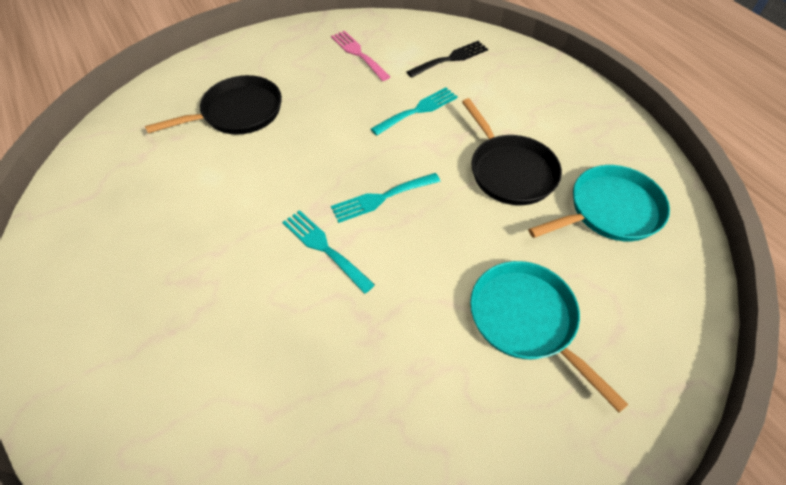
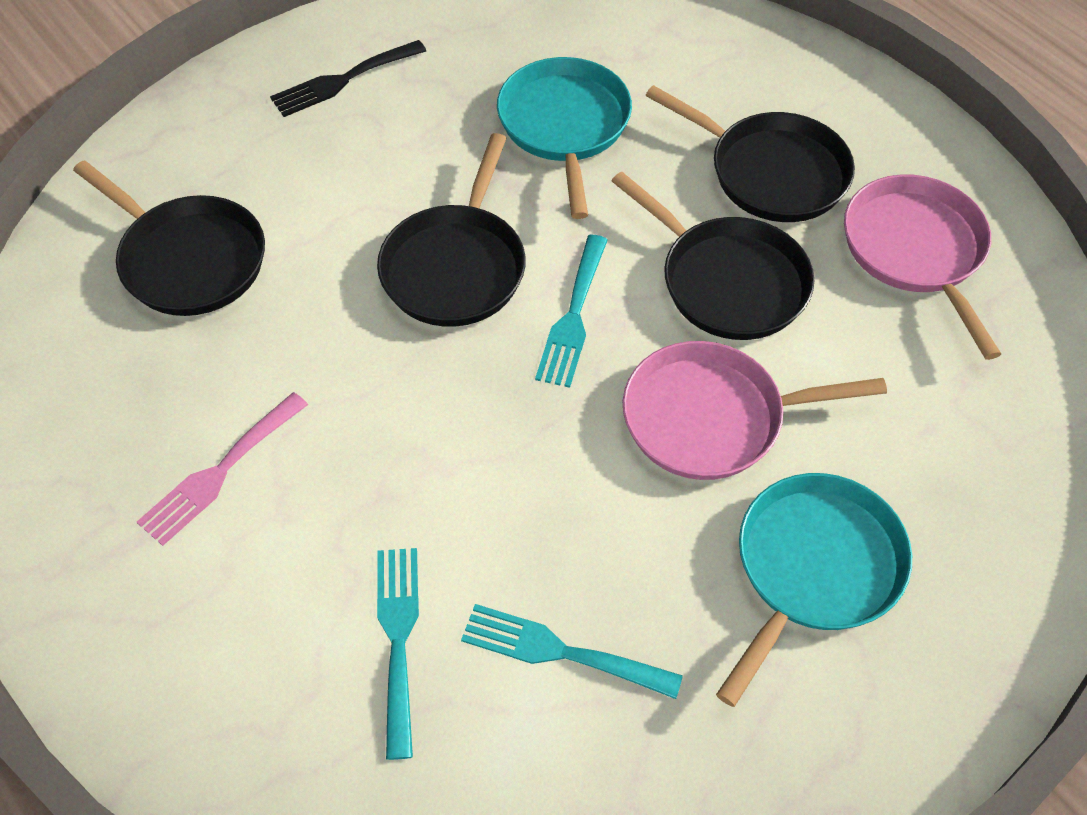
black pan: [145,75,282,135] [462,98,562,205] = 2 -> [73,160,265,316] [377,133,526,327] [611,172,814,340] [646,85,855,222] = 4
pink pan: none = 0 -> [623,341,887,480] [844,174,1001,360] = 2

